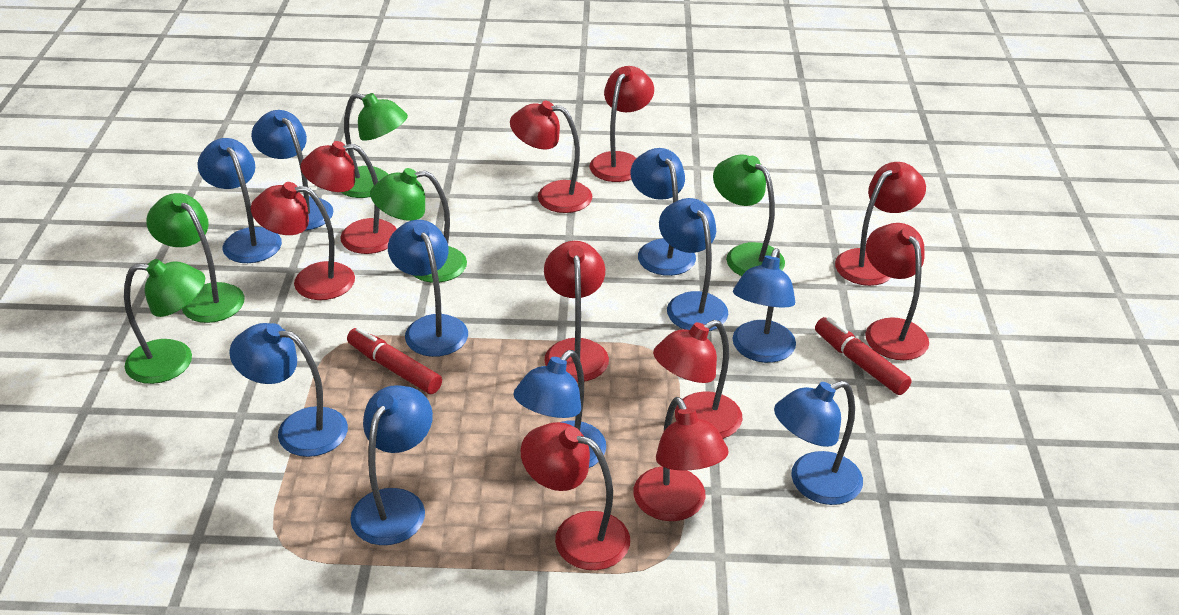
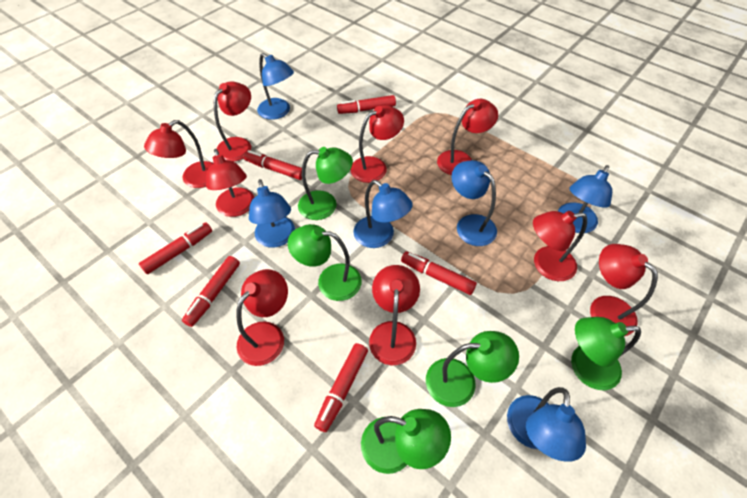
blue lamp: [198,138,282,263] [229,323,348,457] [251,110,333,231] [350,385,433,545] [388,220,468,357] [513,350,606,468] [631,148,696,276] [659,198,728,331] [733,248,796,363] [774,380,863,505] = 10 -> [249,179,295,248] [257,53,294,120] [354,180,413,248] [452,160,497,246] [507,387,586,462] [558,165,612,233] = 6
red lamp: [251,182,355,300] [301,141,397,254] [510,101,592,213] [520,422,630,570] [544,241,609,382] [590,66,654,182] [633,397,729,521] [653,320,742,439] [835,162,926,286] [865,223,929,360] = 10 -> [144,120,214,188] [206,149,254,217] [214,81,251,162] [236,269,288,366] [350,105,404,183] [369,265,420,365] [437,99,498,175] [533,211,587,281] [590,244,658,336] = 9
red marker: [347,327,442,394] [815,317,912,395] = 2 -> [139,222,212,274] [182,256,240,327] [243,150,302,180] [314,343,368,432] [337,95,396,114] [401,251,477,295] = 6

